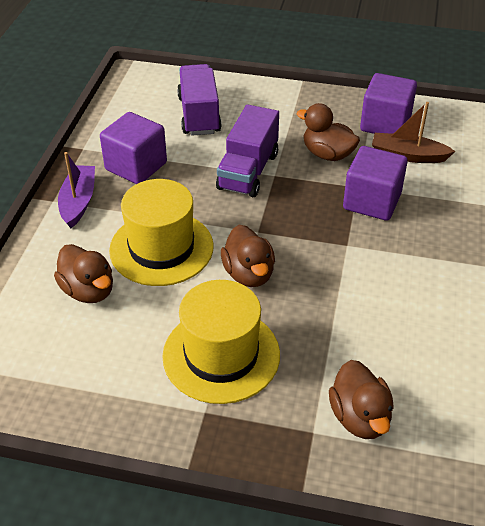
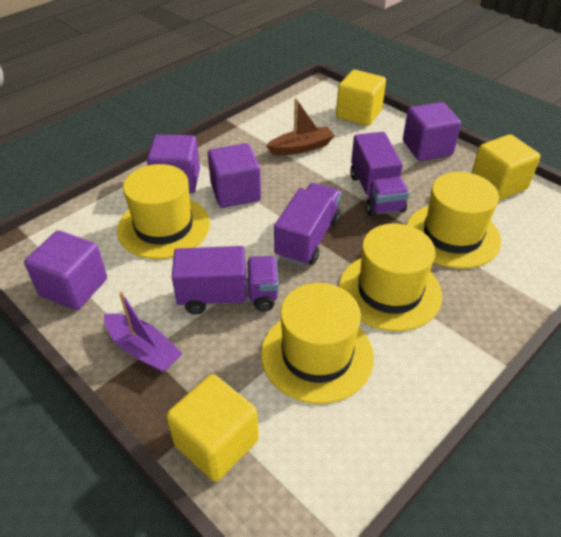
brown duck: [54,244,113,303] [221,225,275,287] [297,103,360,161] [329,360,394,439] = 4 -> none = 0
purple cube: [100,112,167,184] [343,146,408,221] [360,73,417,134] = 3 -> [24,230,107,310] [147,135,200,193] [208,143,261,208] [403,102,461,161] = 4
purple truck: [177,64,222,136] [216,104,279,197] = 2 -> [172,246,279,315] [274,183,341,266] [350,132,409,216] = 3
yellow cube: none = 0 -> [166,374,259,482] [336,70,386,126] [472,134,540,200] = 3
yellow hat: [109,179,214,286] [162,280,280,404] = 2 -> [117,164,210,259] [261,283,374,404] [339,223,442,331] [407,172,501,269] = 4

